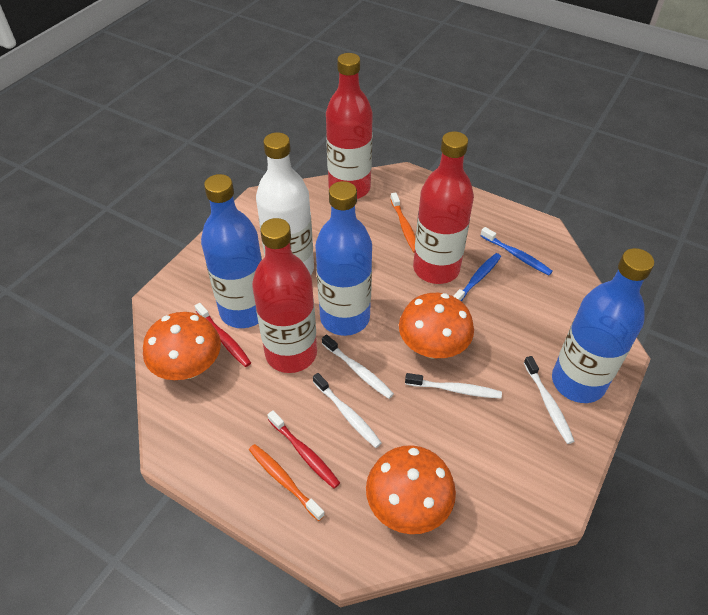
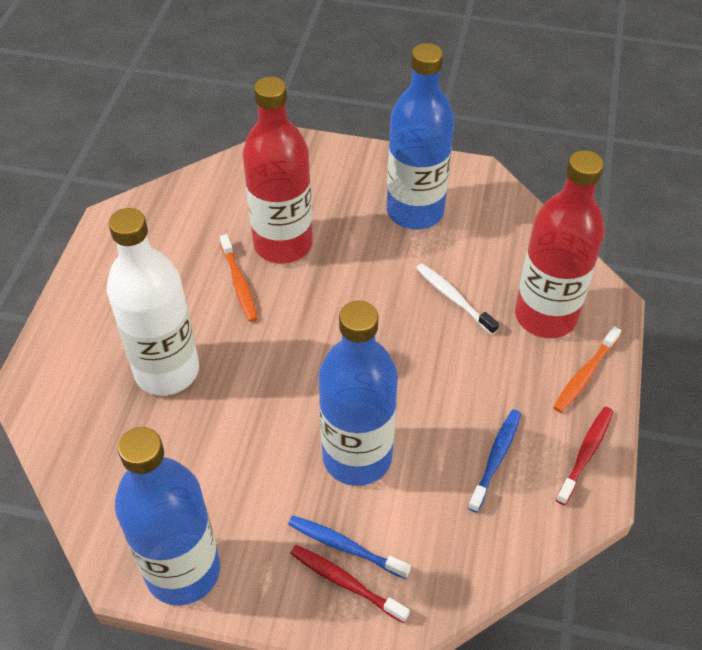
orange mushroom: [143,312,221,380] [366,445,456,534] [399,293,474,359] = 3 -> none = 0
red bottle: [252,218,317,373] [326,53,373,199] [413,131,474,284] = 3 -> [243,76,313,264] [515,150,605,338] = 2
white toothbrush: [313,373,382,448] [322,335,394,399] [405,373,502,399] [524,356,575,444] = 4 -> [416,263,499,335] = 1

